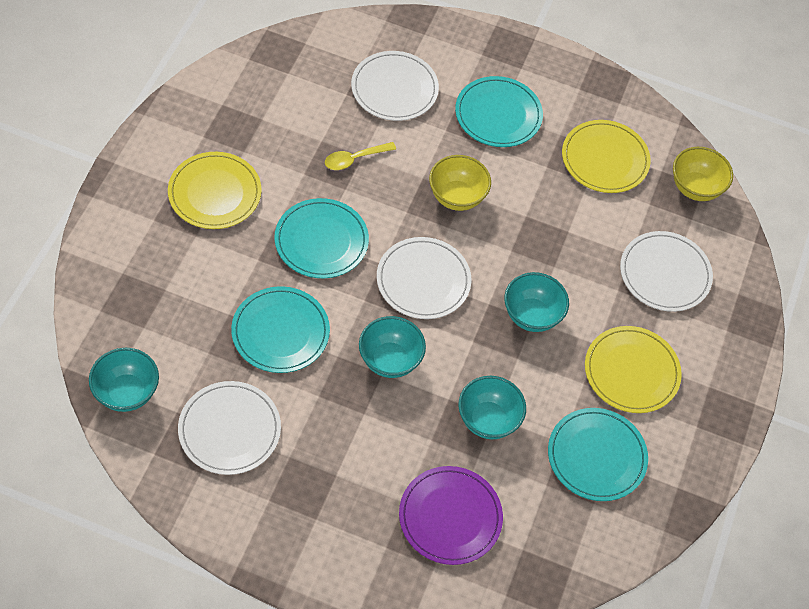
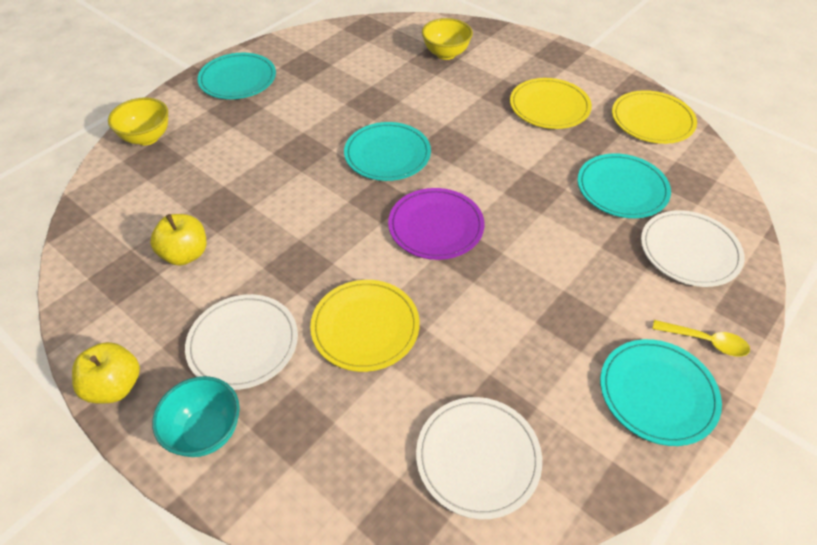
turquoise bowl: [89,348,159,412] [359,316,426,378] [458,376,526,439] [505,272,569,332] = 4 -> [152,376,240,457] = 1
white plate: [178,381,281,475] [351,51,439,121] [377,237,471,319] [620,231,713,312] = 4 -> [185,294,298,390] [416,397,542,519] [641,210,745,287] = 3
yellow apple: none = 0 -> [72,342,140,403] [150,214,206,266] = 2

